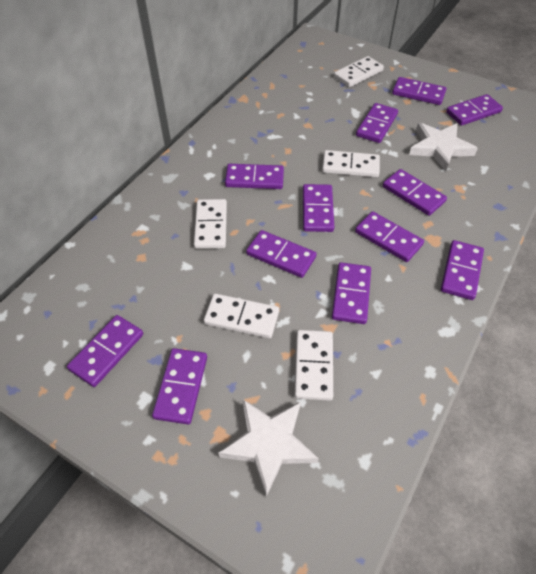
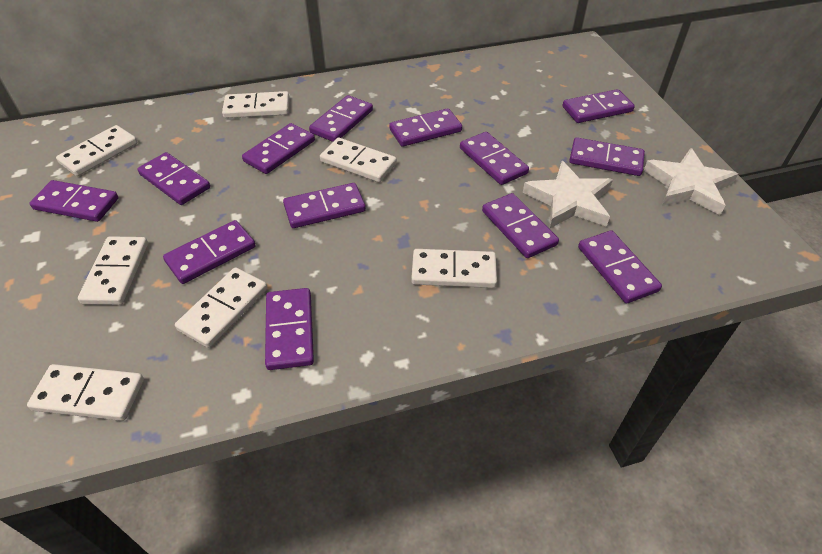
purple domino: [67,315,143,387] [152,348,207,424] [225,164,284,189] [246,230,316,278] [303,184,334,232] [332,262,371,324] [355,211,424,262] [356,103,398,143] [383,169,447,216] [392,77,446,105] [441,240,484,300] [446,94,503,126] = 12 -> [29,180,119,222] [137,152,210,205] [163,220,256,284] [242,123,315,174] [265,288,314,370] [283,183,366,228] [309,95,373,142] [389,108,462,147] [460,132,529,185] [482,193,559,258] [563,89,635,123] [569,137,645,176] [578,230,662,303] = 13
white domino: [194,199,227,249] [204,294,279,338] [294,330,333,401] [322,150,380,177] [334,56,384,87] = 5 -> [27,364,144,421] [56,125,137,176] [78,236,148,305] [175,267,268,348] [222,91,289,118] [320,138,397,182] [411,249,497,288] = 7

